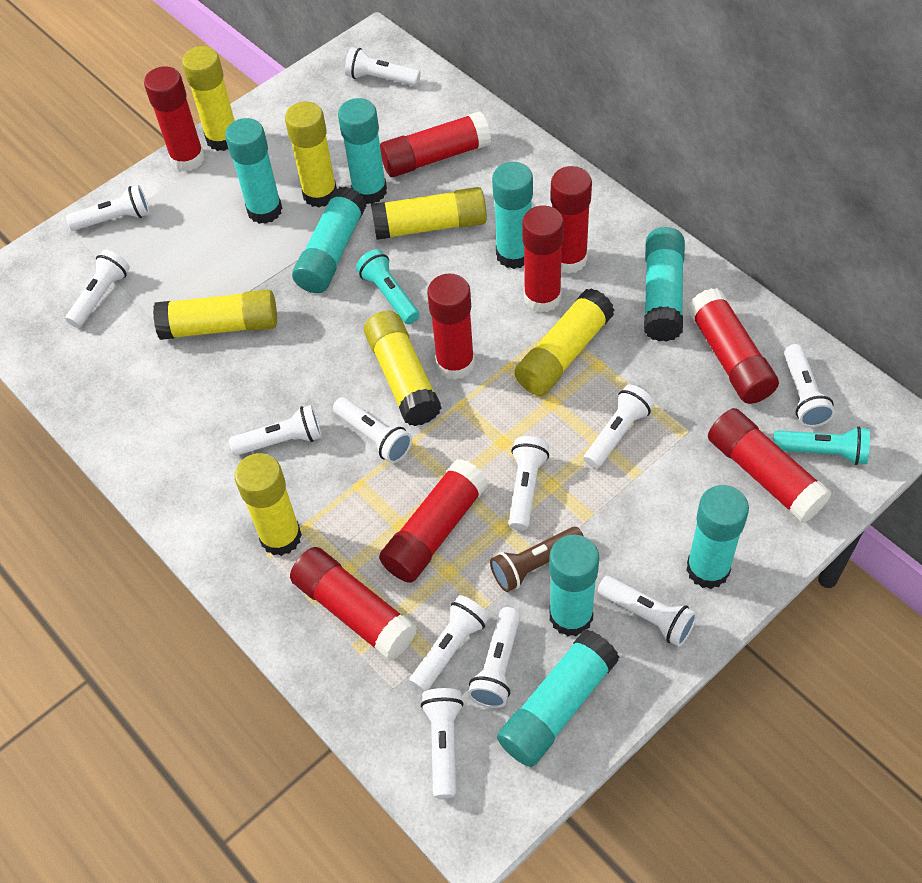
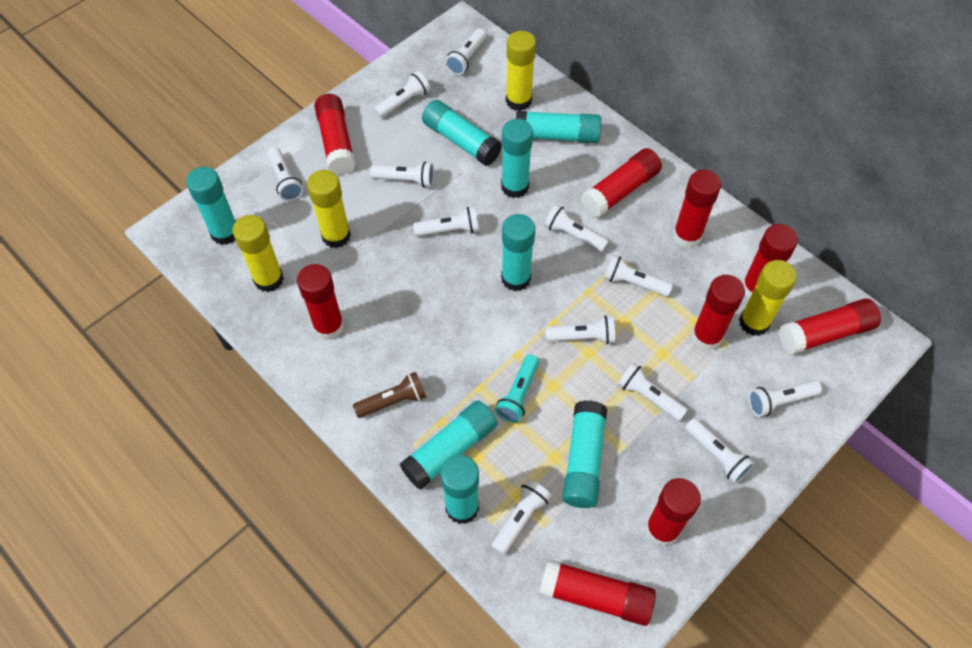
turquoise flashlight: [356,249,419,324] [773,427,870,465] = 2 -> [495,355,539,423] = 1
yellow glue stick: [153,289,277,340] [182,46,235,151] [234,453,302,556] [285,101,337,208] [364,311,441,426] [371,187,487,240] [515,288,614,396] = 7 -> [232,215,284,292] [307,170,351,248] [506,31,536,111] [739,260,797,336] = 4

